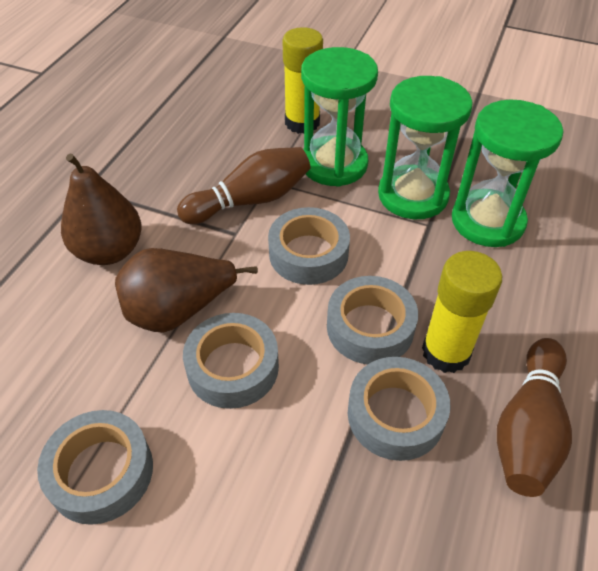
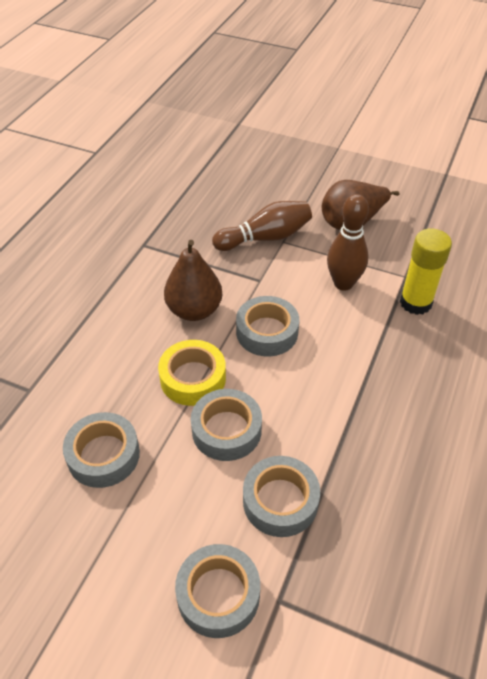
green hourglass: [301,47,378,187] [378,76,473,219] [452,100,563,247] = 3 -> none = 0
yellow glue stick: [282,27,323,134] [422,251,502,373] = 2 -> [400,228,452,315] = 1
yellow tape: none = 0 -> [158,340,226,406] = 1

